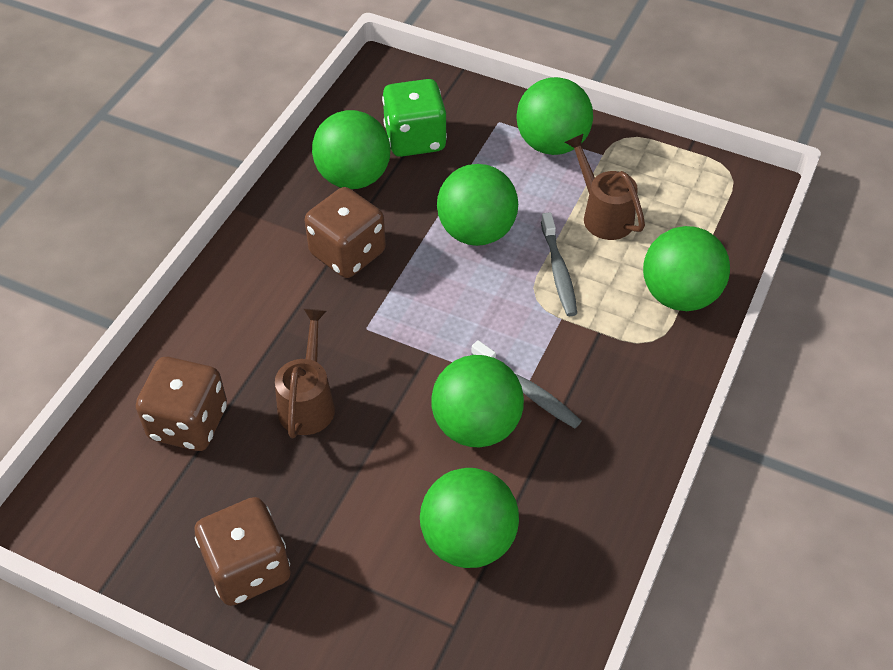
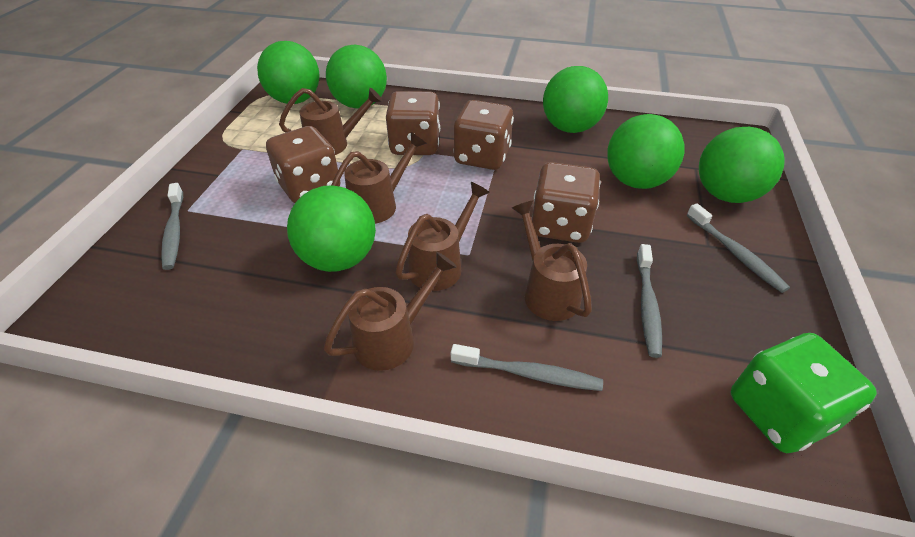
brown dice: [136,357,227,451] [194,497,291,606] [305,187,386,278] = 3 -> [266,126,340,203] [386,91,440,155] [454,100,514,170] [532,162,601,243] = 4
brown watering can: [275,309,335,438] [565,134,645,240] = 2 -> [279,88,382,155] [324,252,457,371] [331,132,427,224] [395,182,490,291] [512,200,592,321] = 5
grey toothbrush: [471,340,581,428] [541,212,577,316] = 2 -> [161,183,183,270] [451,344,603,391] [637,244,662,358] [687,203,790,293] = 4

